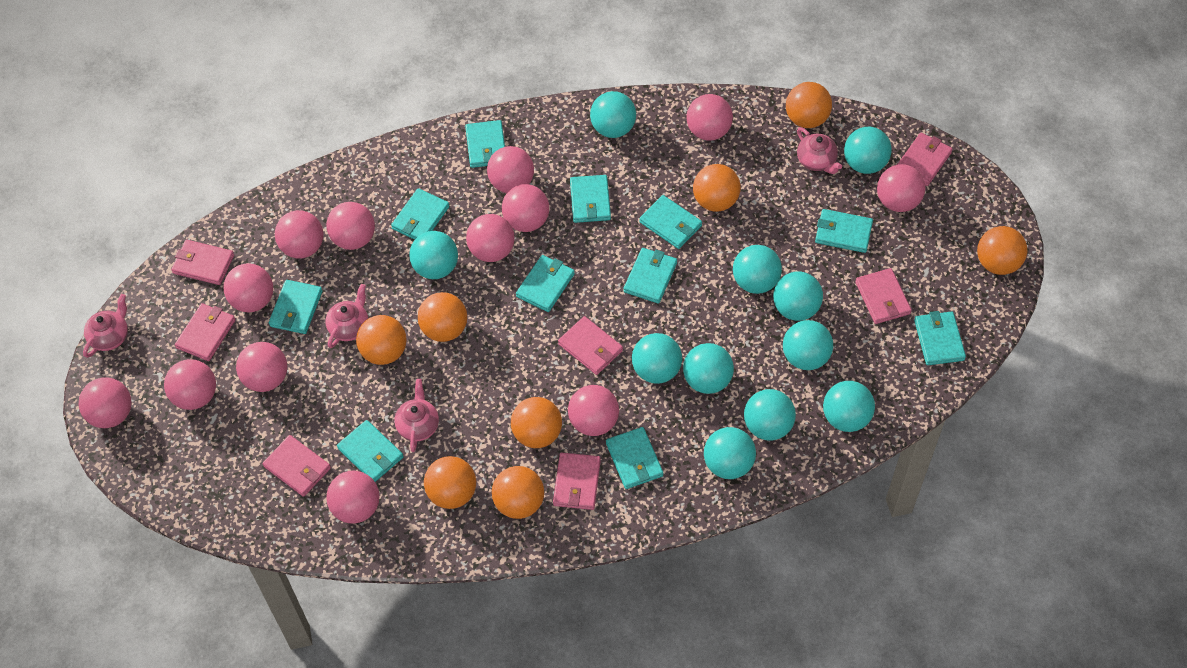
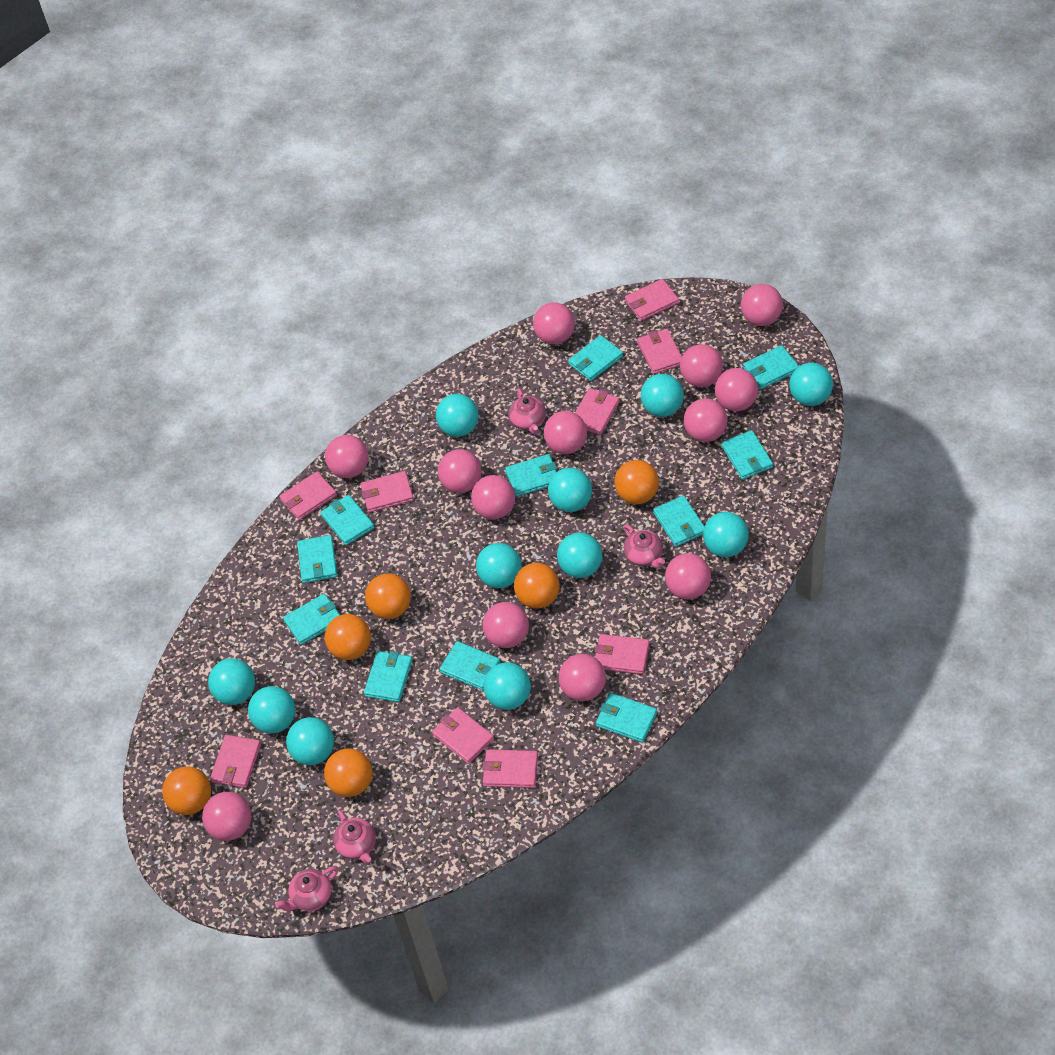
orange ball: [356,315,406,365] [418,292,467,342] [424,456,476,509] [492,466,544,519] [511,397,562,448] [693,164,741,212] [786,82,832,128] [977,226,1027,275] = 8 -> [162,766,211,815] [324,749,372,797] [325,614,371,660] [365,574,411,619] [514,563,560,608] [614,460,659,504] = 6
pink wallet: [171,240,234,285] [175,303,236,361] [263,435,331,497] [553,453,601,510] [558,316,623,375] [855,268,912,324] [897,133,952,186] = 7 -> [210,735,261,788] [279,471,337,520] [361,471,414,512] [432,707,494,764] [482,749,538,788] [575,388,620,435] [595,634,649,674] [625,279,679,321] [637,329,682,374] = 9

